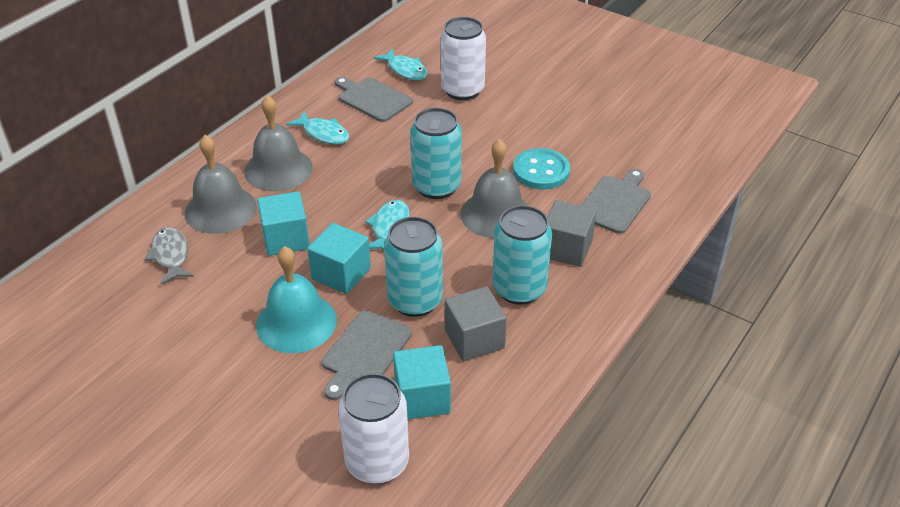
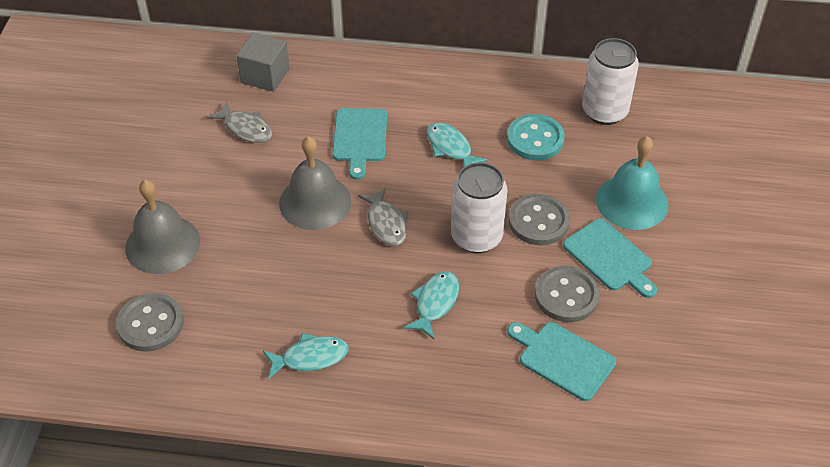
grey bell: [185,135,257,234] [244,95,313,191] [460,139,528,238] = 3 -> [125,179,200,274] [279,136,351,230] = 2
grey button: none = 0 -> [116,293,184,352] [509,194,570,245] [535,266,600,322] = 3
grey cube: [445,286,507,361] [547,200,596,267] = 2 -> [237,32,289,92] = 1
grey cutting board: [322,310,412,400] [334,77,413,122] [580,169,651,234] = 3 -> none = 0
grey fish: [145,227,193,284] = 1 -> [207,101,272,143] [358,187,408,246] = 2
turquoise can: [384,217,443,317] [410,108,462,199] [492,205,552,305] = 3 -> none = 0
turquoise cube: [257,191,310,256] [307,223,371,294] [393,345,451,419] = 3 -> none = 0
turquoise cutting board: none = 0 -> [332,108,387,180] [507,322,616,401] [563,218,657,298] = 3

